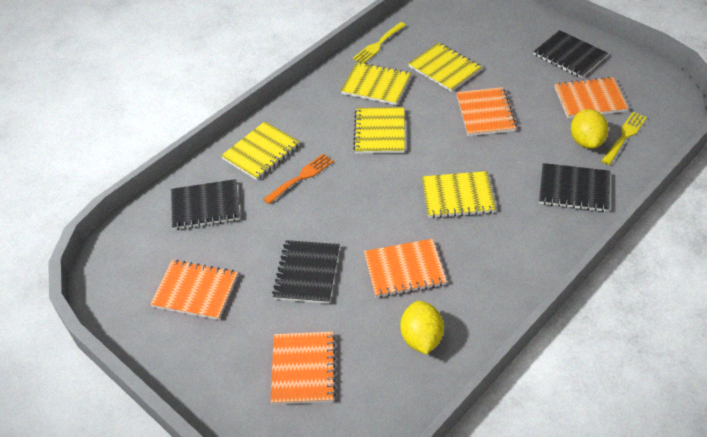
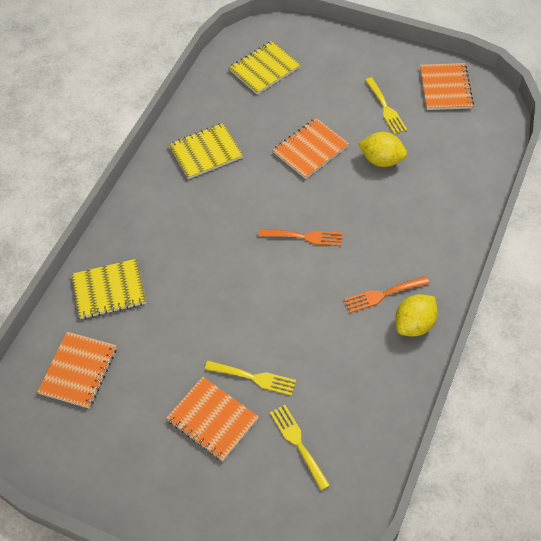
black notebook: [171,179,240,230] [272,240,340,304] [533,30,608,78] [539,163,610,212] = 4 -> none = 0
orange fork: [263,154,334,204] = 1 -> [258,229,343,246] [344,276,429,313] = 2
orange notebook: [150,260,238,320] [270,332,336,404] [364,239,447,298] [456,87,517,136] [555,77,629,118] = 5 -> [37,332,117,408] [166,377,259,461] [273,118,349,179] [420,63,474,110] = 4
yellow fork: [353,22,406,64] [602,112,647,165] = 2 -> [205,361,296,396] [270,405,330,490] [365,77,407,135] = 3
yellow notebook: [221,121,300,180] [341,62,411,105] [353,107,405,154] [408,42,482,92] [422,171,496,218] = 5 -> [72,259,146,319] [169,123,243,179] [229,41,301,94] = 3

